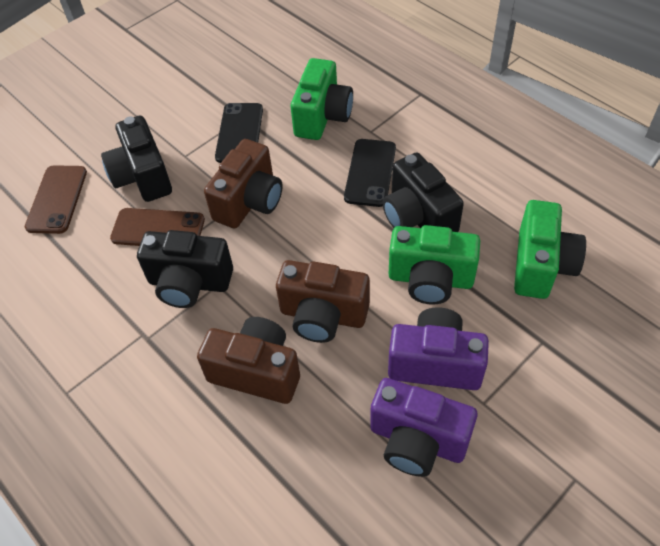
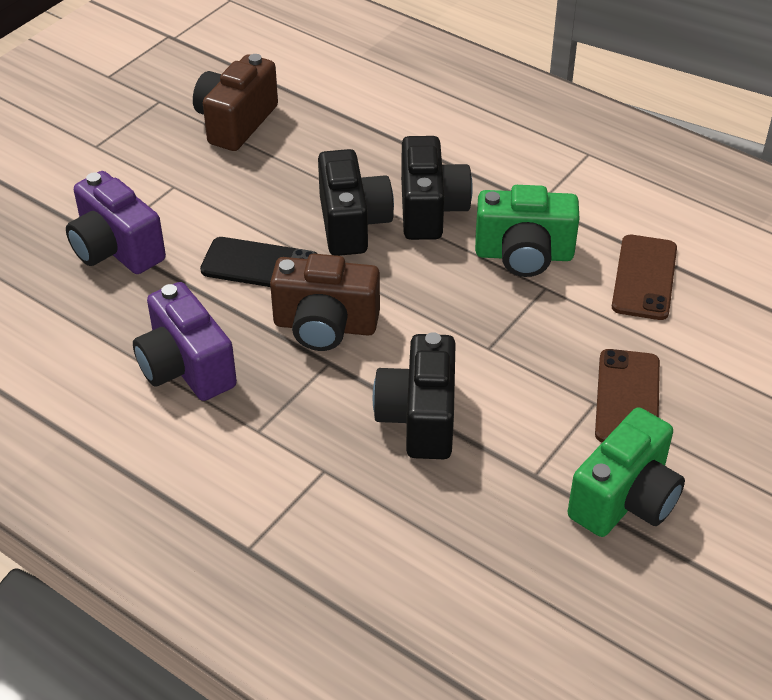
black phone: [215,103,263,163] [344,139,396,207] = 2 -> [200,237,318,287] = 1
brown camera: [197,317,300,404] [204,139,283,228] [276,260,370,343] = 3 -> [193,54,278,151] [270,253,380,351] = 2
green camera: [291,58,353,140] [389,225,480,305] [514,200,586,299] = 3 -> [475,185,579,277] [568,407,685,537] = 2

